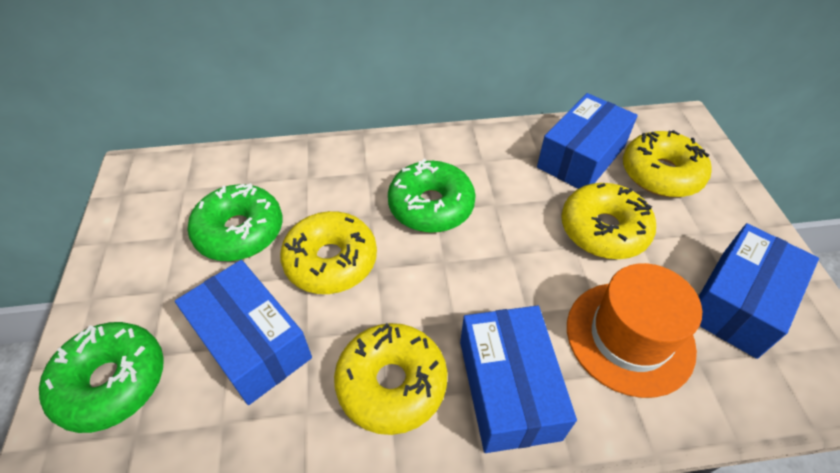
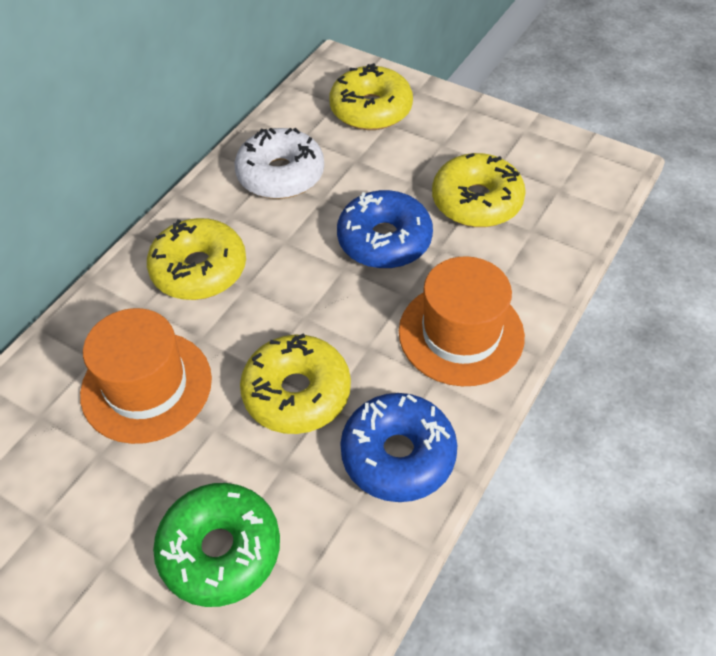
blue box: [175,260,312,405] [460,306,577,453] [537,93,638,189] [698,223,819,359] = 4 -> none = 0
blue donut: none = 0 -> [337,190,433,269] [340,393,457,502] = 2
green donut: [39,322,164,433] [188,183,283,261] [388,159,476,233] = 3 -> [153,483,280,607] = 1
orange hat: [567,263,702,398] = 1 -> [80,308,212,444] [399,256,525,386] = 2
white donut: none = 0 -> [235,128,324,199] = 1

